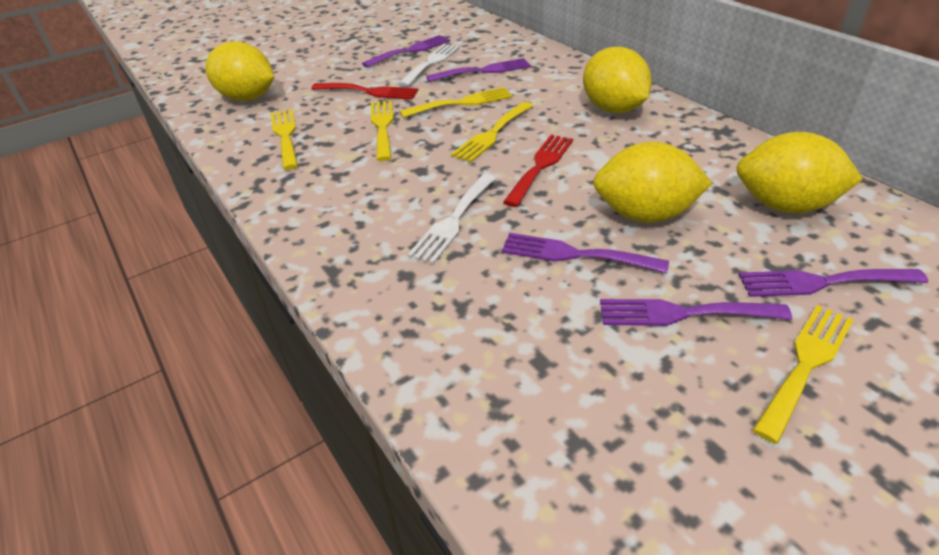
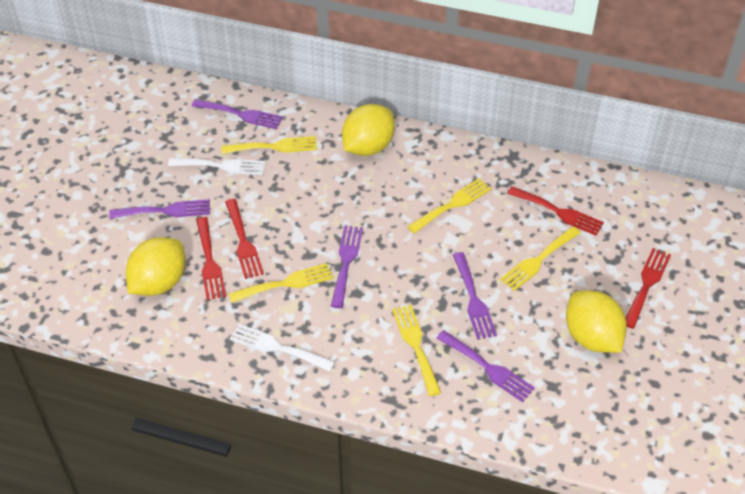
red fork: [311,83,418,99] [503,135,573,207] = 2 -> [196,217,226,300] [225,199,264,279] [507,186,604,236] [626,248,671,329] = 4
yellow lemon: [205,41,274,101] [583,47,652,113] [593,141,712,223] [736,132,863,213] = 4 -> [126,237,185,296] [342,104,395,156] [566,290,627,353] = 3

